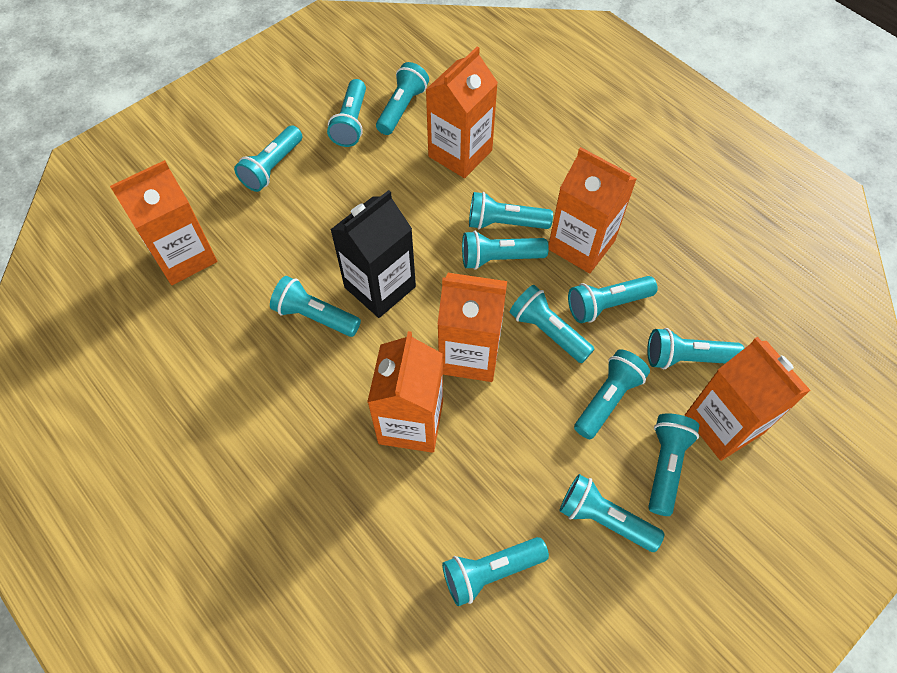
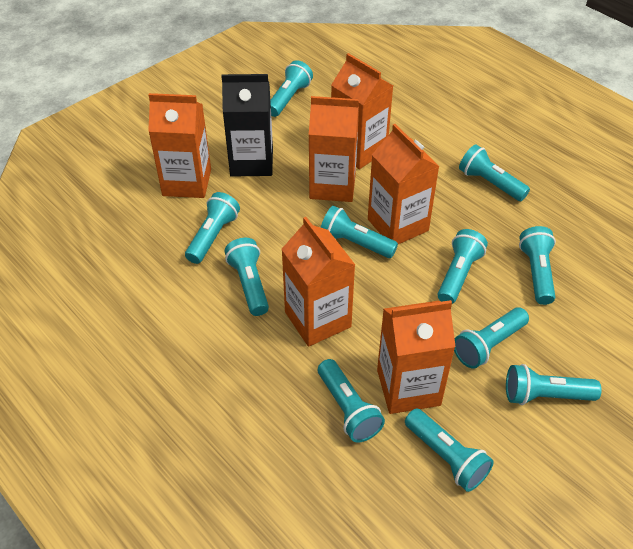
turquoise flashlight: [234,125,302,192] [270,276,361,337] [327,79,366,147] [376,62,429,135] [442,537,549,606] [462,231,549,270] [469,192,553,230] [510,285,594,363] [560,474,665,552] [568,276,658,323] [574,349,650,439] [647,328,744,369] [648,413,699,516] = 13 -> [185,192,240,264] [225,238,269,316] [270,60,313,117] [318,359,385,443] [320,206,398,258] [405,409,494,492] [438,229,488,304] [454,307,529,369] [459,144,530,201] [506,364,602,405] [519,226,556,305] = 11

